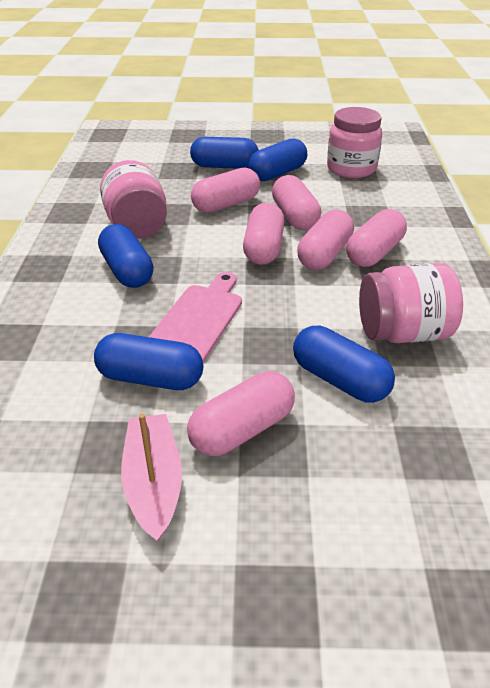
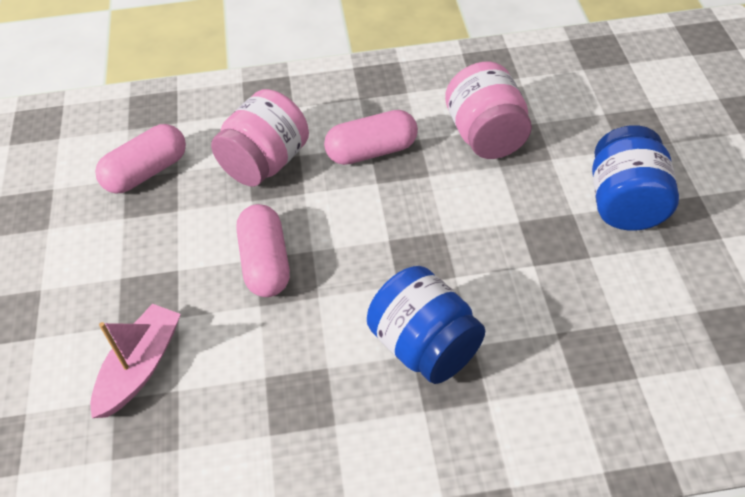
blue capsule: [94,333,203,390] [98,224,154,288] [190,137,259,169] [249,138,307,181] [293,325,395,403] = 5 -> none = 0
blue jar: none = 0 -> [367,266,485,384] [592,125,679,231] = 2
pink capsule: [187,371,295,456] [191,168,260,213] [243,203,284,265] [272,175,321,230] [297,210,354,270] [346,209,407,267] = 6 -> [95,124,186,194] [237,204,290,297] [324,110,418,165] = 3
pink cutting board: [149,272,242,363] = 1 -> none = 0
pink jar: [100,160,167,239] [327,107,382,178] [359,263,463,343] = 3 -> [211,89,309,187] [445,62,532,159] = 2

